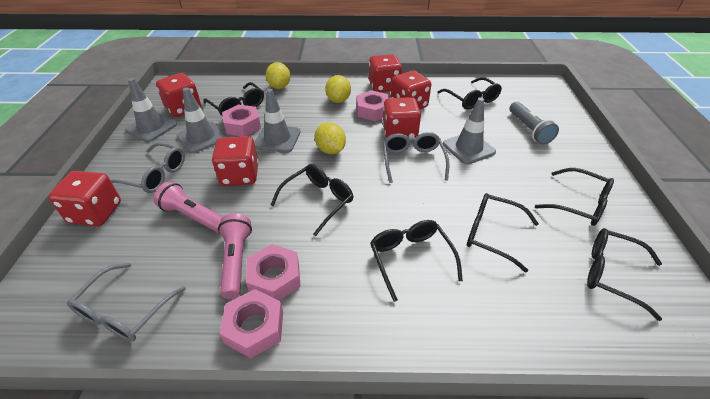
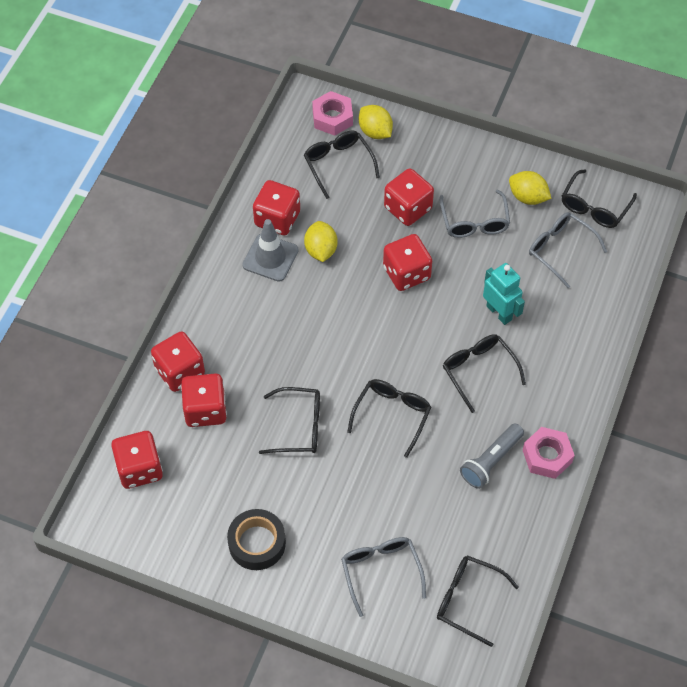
black glasses: [204,82,264,116] [271,164,353,236] [370,220,463,302] [437,77,502,109] [467,193,539,273] [535,168,614,226] [587,228,662,321] = 7 -> [259,387,320,454] [304,131,380,199] [347,379,431,458] [437,555,519,647] [443,334,526,413] [562,169,637,228] = 6
black tape: none = 0 -> [227,509,286,570] = 1
grey traffic cone: [125,78,177,142] [176,87,226,153] [254,89,300,153] [443,97,496,165] = 4 -> [242,219,299,281] = 1
pink flashlight: [154,181,223,233] [218,214,252,299] = 2 -> none = 0
pink nut: [220,289,283,358] [222,104,261,136] [246,244,301,300] [356,90,389,121] = 4 -> [312,91,353,136] [523,427,575,479] = 2
turquoise robot: none = 0 -> [483,263,525,325] = 1

